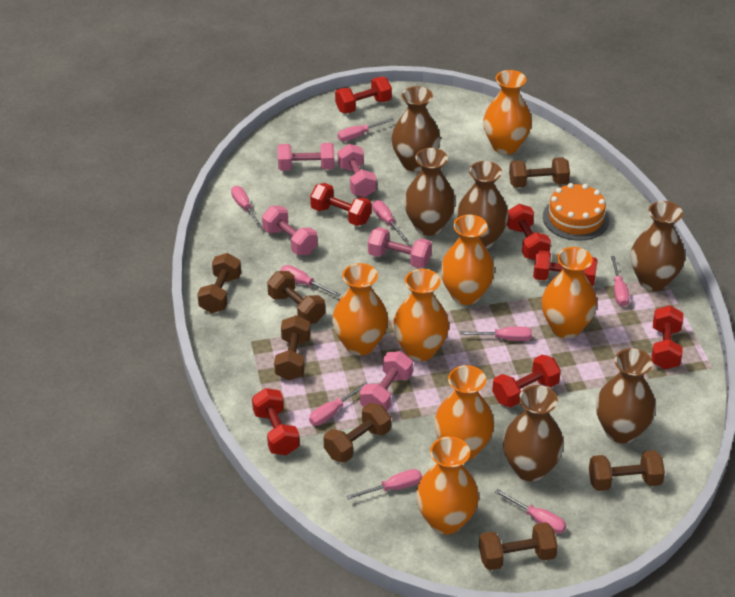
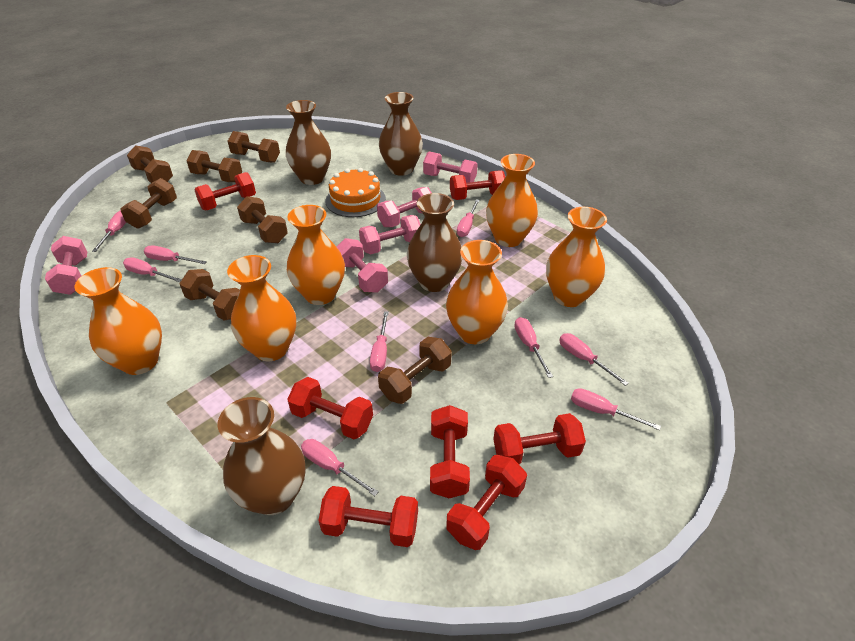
brown vase: [391,86,441,172] [404,148,456,236] [456,161,509,249] [503,385,564,481] [596,348,656,443] [631,201,685,291] = 6 -> [218,397,305,515] [286,100,331,185] [379,92,423,176] [407,193,463,292] = 4
orange vase: [332,263,388,356] [393,269,449,361] [416,437,479,534] [434,365,494,461] [441,215,495,305] [483,70,532,154] [541,247,597,339] = 7 -> [74,267,162,375] [227,255,296,361] [287,205,345,305] [446,240,508,344] [486,154,538,247] [546,207,607,307] = 6

